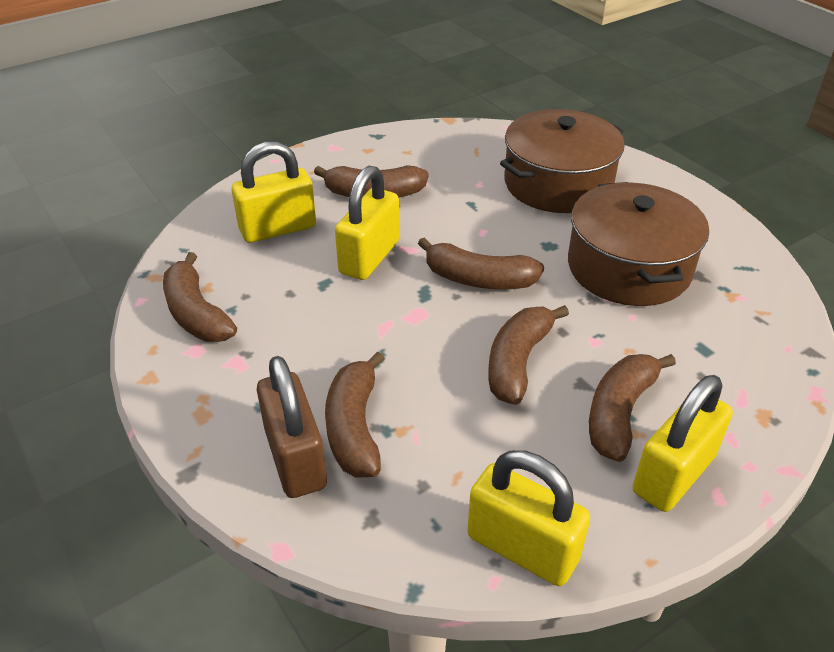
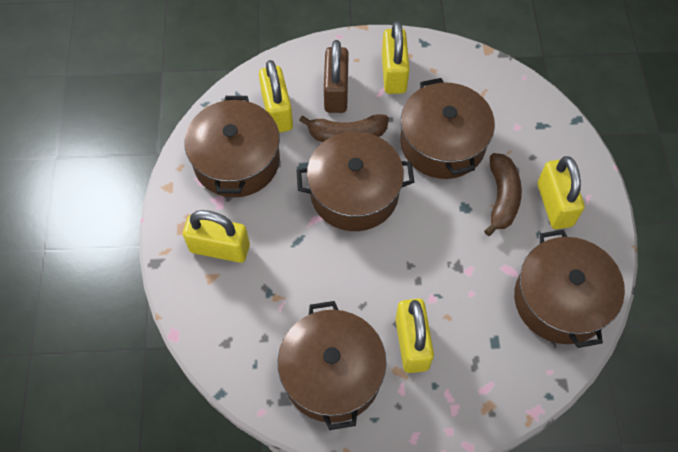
brown banana: [163,252,237,342] [314,165,429,198] [325,351,385,478] [418,238,544,290] [488,305,569,405] [589,354,676,462] = 6 -> [299,114,389,142] [484,153,522,236] = 2
brown pot: [500,109,625,213] [568,182,709,306] = 2 -> [185,96,280,198] [278,301,387,430] [296,132,414,231] [400,78,495,179] [514,230,625,348] = 5
yellow padlock: [232,141,316,243] [335,166,400,280] [467,450,590,586] [633,375,733,512] = 4 -> [183,210,250,263] [259,60,293,133] [382,21,410,94] [395,299,434,373] [537,156,585,229] = 5

